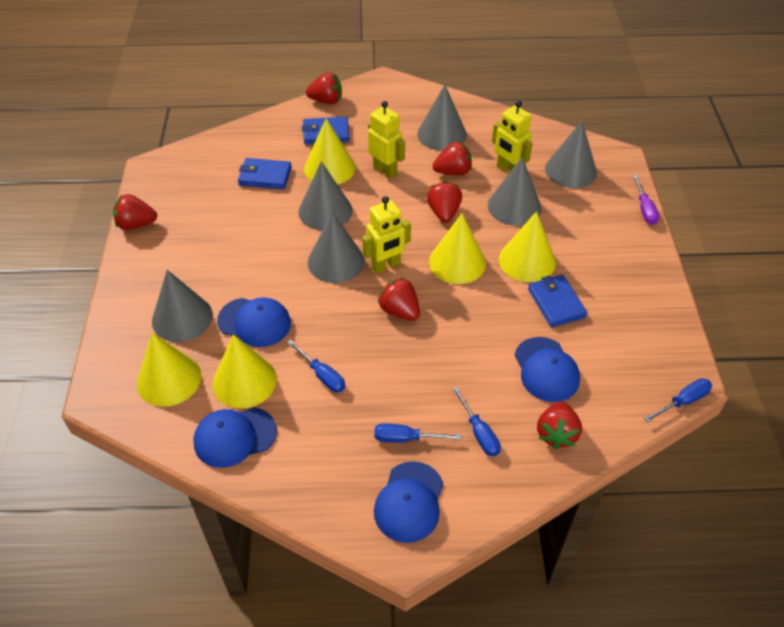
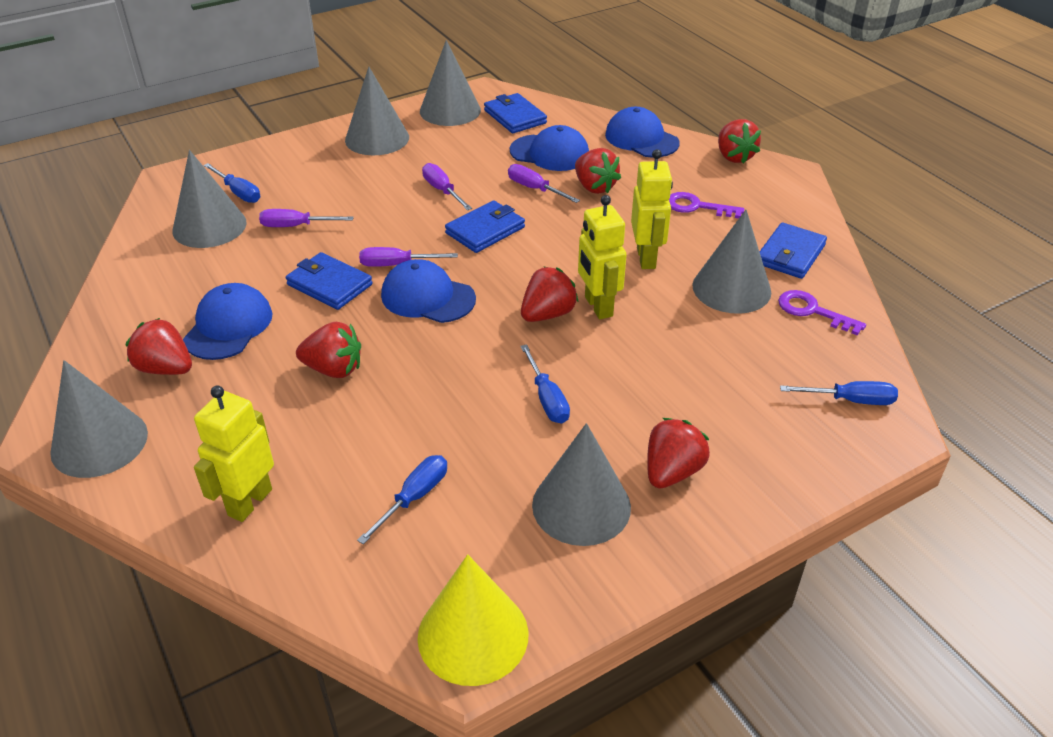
blue wallet: [238,158,292,189] [302,117,350,145] [528,275,587,327] = 3 -> [286,252,373,310] [445,200,525,253] [484,93,547,133] [760,222,827,279] = 4
purple key: none = 0 -> [669,192,744,218] [778,290,866,336] = 2
purple screwdriver: [632,175,660,225] = 1 -> [259,209,354,227] [359,247,458,267] [422,163,472,210] [508,164,580,203] = 4
yellow cone: [137,333,201,407] [213,334,277,409] [304,119,356,185] [429,213,486,284] [499,211,556,282] = 5 -> [417,554,529,686] = 1

